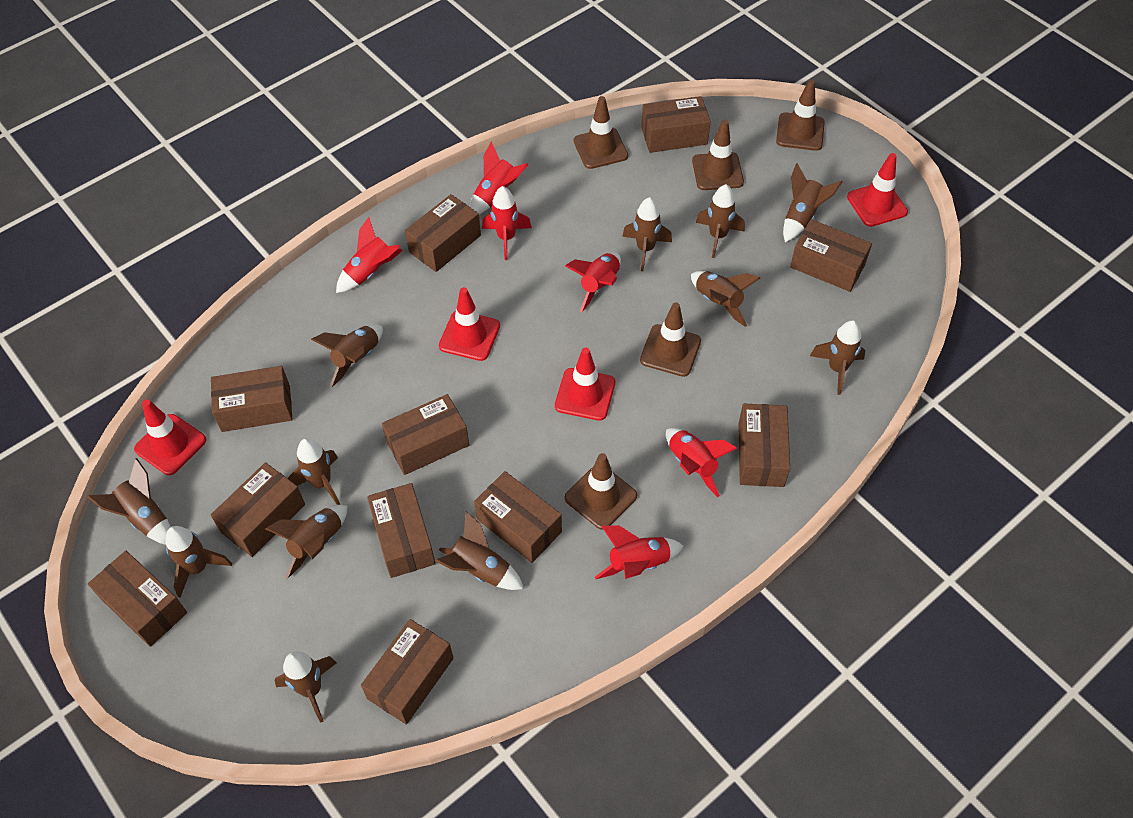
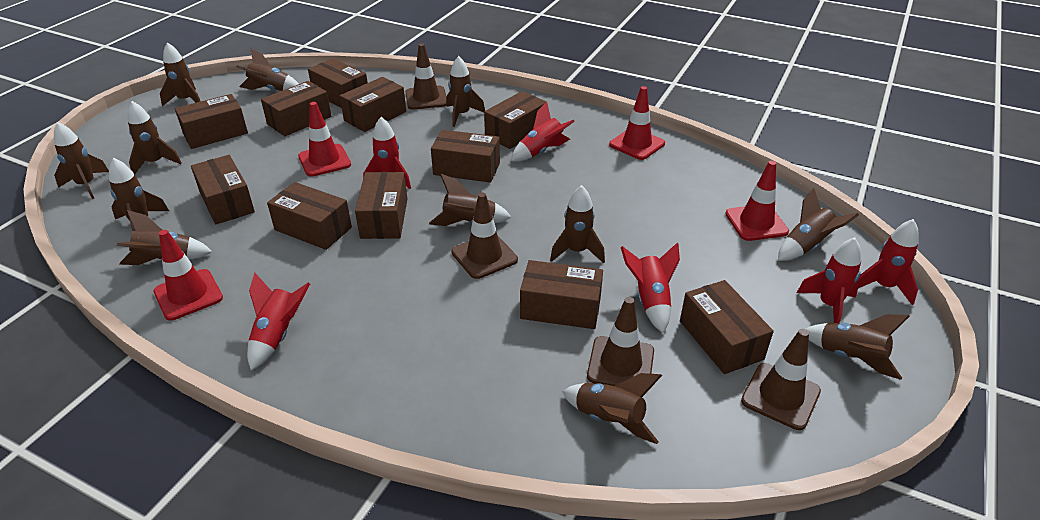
brown traffic cone: [565,453,637,530] [574,96,628,169] [640,302,701,377] [692,120,744,190] [776,79,825,151] = 5 -> [405,43,447,110] [451,192,518,279] [587,297,654,386] [741,329,821,430] = 4

